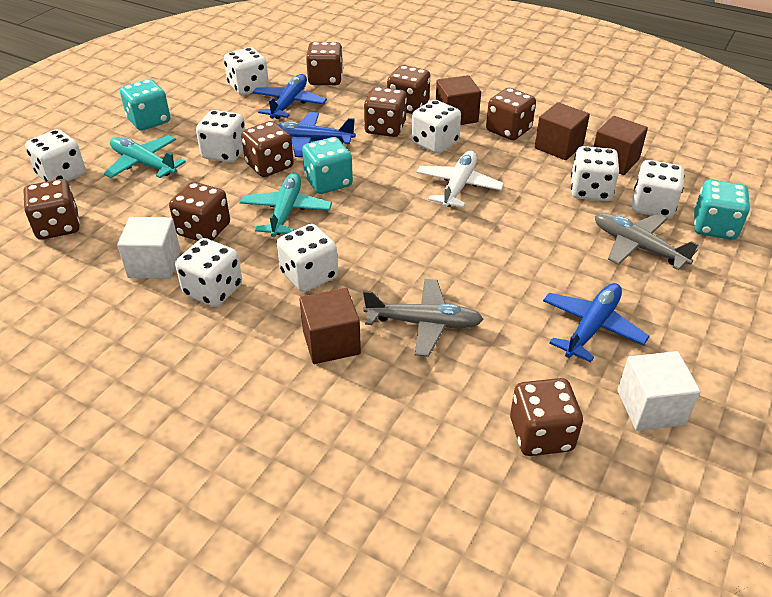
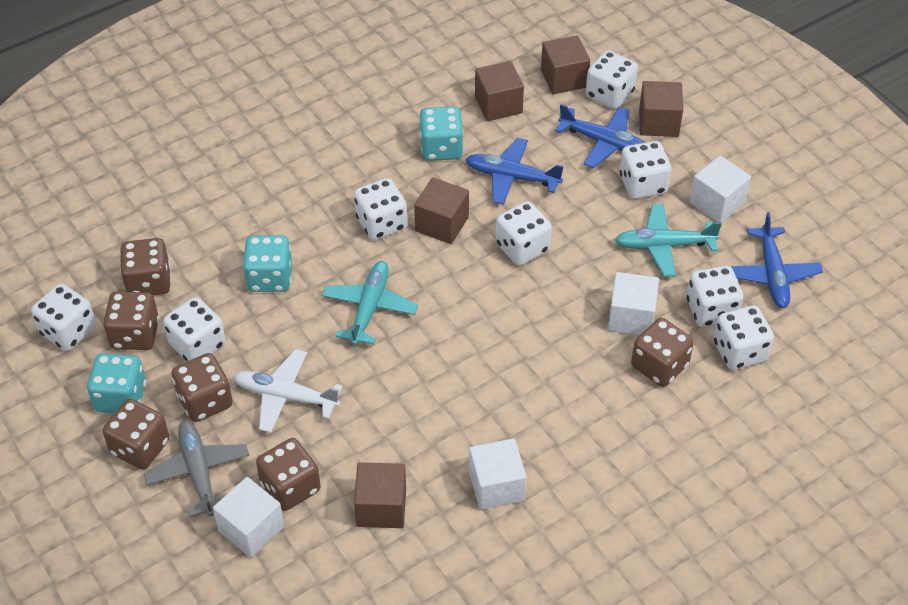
brown cube: [299,288,361,364] [436,75,481,125] [535,102,590,160] [594,116,648,175] = 4 -> [354,462,406,528] [414,178,469,244] [475,61,524,121] [541,35,590,94] [639,81,683,137] = 5
brown dice: [23,179,80,240] [169,182,230,241] [241,121,294,177] [306,42,343,85] [364,87,407,137] [387,65,430,114] [486,88,536,140] [510,378,583,456] = 8 -> [103,291,159,350] [103,399,169,469] [120,238,170,295] [171,353,233,422] [256,438,321,511] [631,318,694,387] = 6
grey plane: [363,279,484,357] [595,213,699,270] = 2 -> [144,420,249,517] = 1
white cube: [117,217,180,279] [617,351,701,431] = 2 -> [213,477,284,558] [469,439,526,510] [608,272,659,335] [690,156,751,222] = 4

